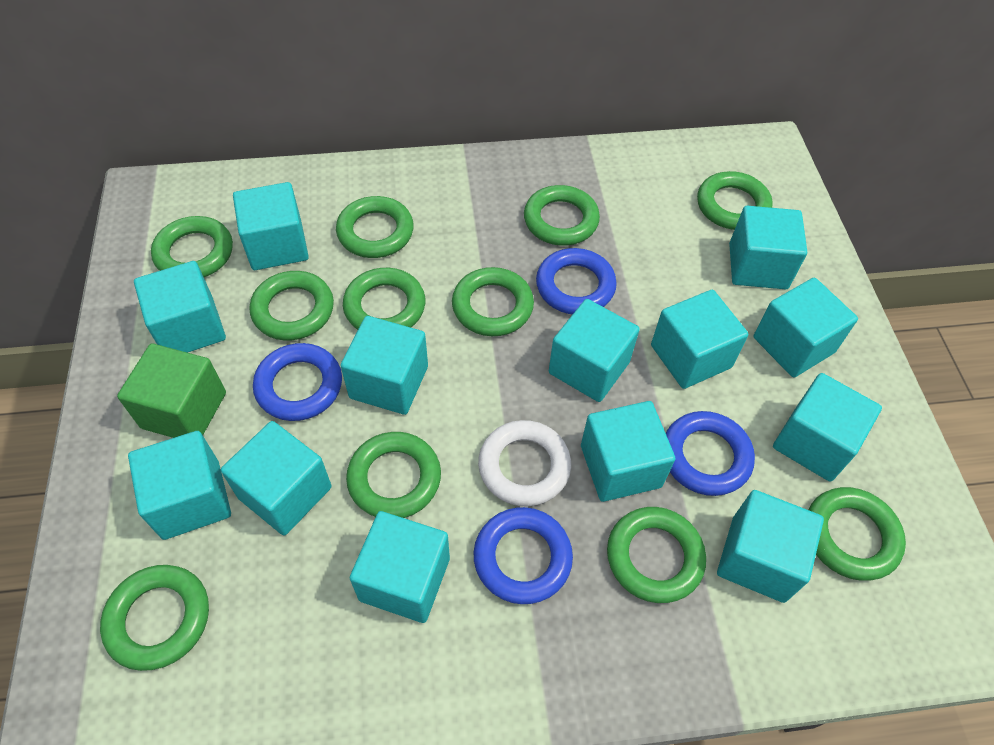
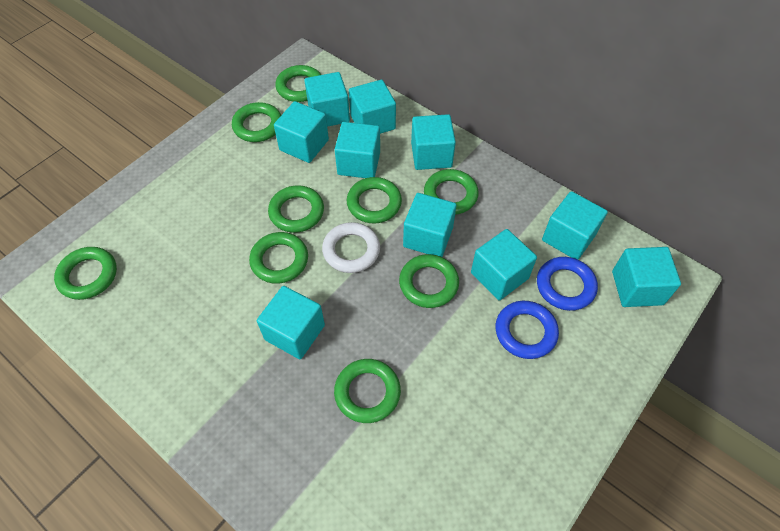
blue ring: [253,343,342,421] [474,507,573,604] [536,248,617,314] [666,411,755,496] = 4 -> [495,301,559,359] [537,257,598,311] = 2
green cube: [117,344,226,438] = 1 -> none = 0
green ring: [100,565,209,671] [151,216,233,277] [249,271,334,341] [336,196,414,258] [343,268,425,330] [346,432,441,518] [452,267,534,336] [524,185,600,246] [607,507,706,603] [697,171,773,230] [808,487,906,581] = 11 -> [54,247,117,300] [232,102,281,142] [249,232,308,284] [268,185,324,233] [275,65,321,102] [334,359,401,423] [347,177,402,223] [399,254,459,308] [424,169,479,215] = 9
turquoise cube: [128,431,231,540] [134,261,226,353] [221,421,332,536] [233,182,309,270] [341,316,428,415] [350,511,450,623] [549,299,640,402] [581,401,675,502] [651,290,748,389] [717,490,824,603] [729,206,807,289] [753,278,858,378] [773,373,882,482] = 13 -> [257,286,325,359] [274,101,329,163] [304,72,350,127] [335,122,380,178] [349,80,396,134] [403,193,457,257] [411,114,456,170] [471,229,537,300] [542,191,608,259] [612,247,681,307] = 10

